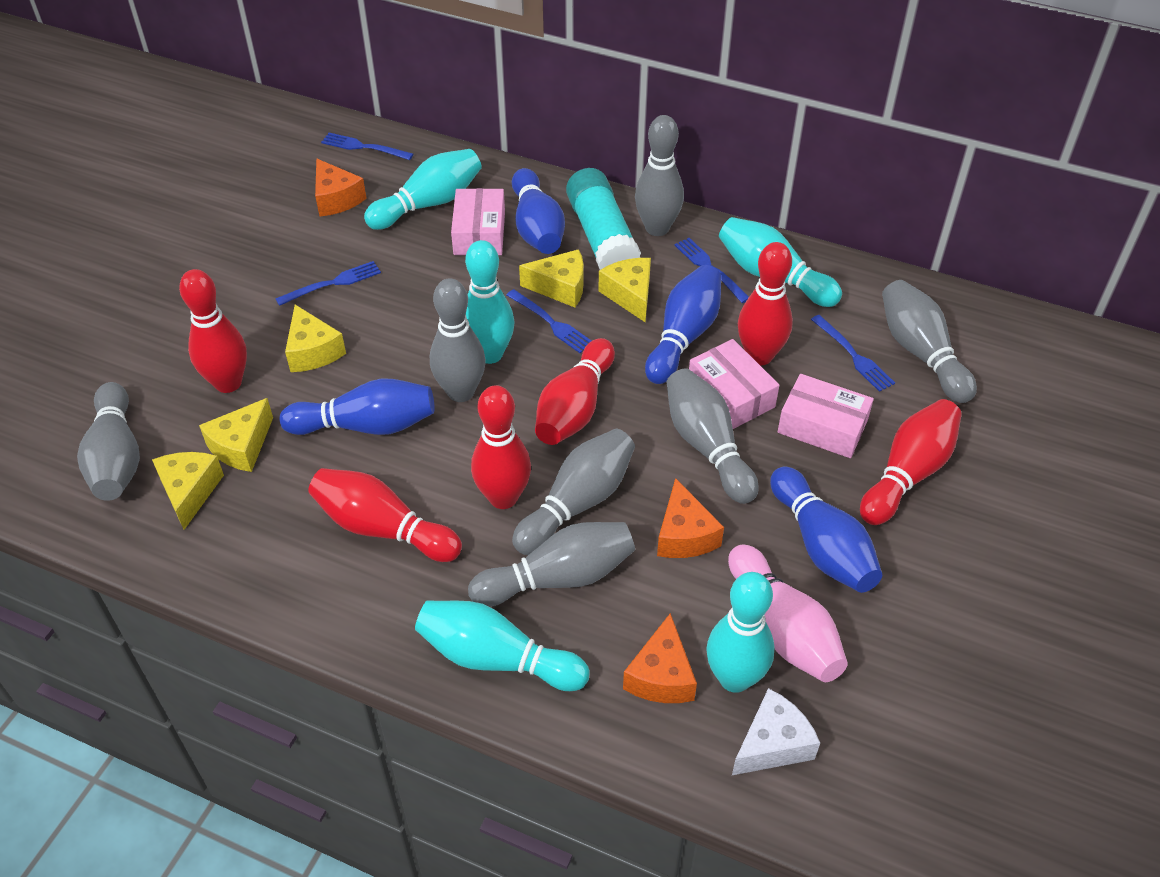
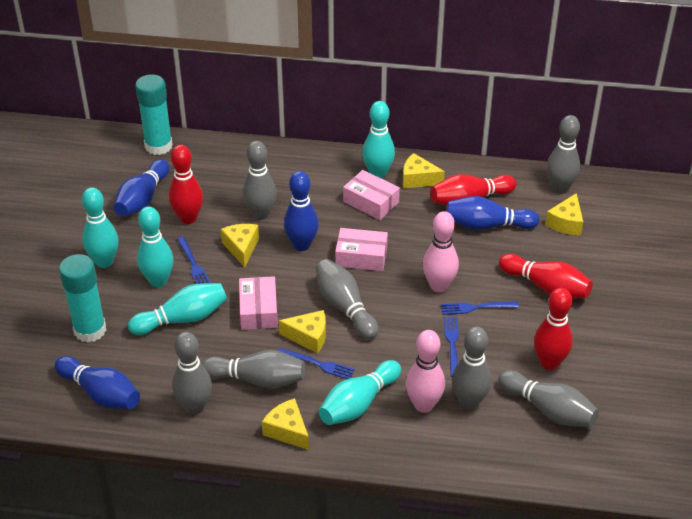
blue fork: [275,261,381,306] [321,133,413,160] [506,289,591,353] [674,238,749,303] [811,315,895,392] = 5 -> [177,237,211,284] [278,348,355,379] [441,301,519,315] [444,317,459,377] = 4
orange cheese: [315,158,367,216] [623,613,697,703] [657,478,724,558] = 3 -> none = 0
pink bowling pin: [728,544,848,682] = 1 -> [406,330,445,413] [423,211,459,292] = 2
red bowling pin: [179,269,247,393] [308,468,462,562] [471,385,531,509] [535,338,615,445] [738,242,793,365] [860,399,962,525] = 6 -> [169,145,203,224] [430,174,516,206] [499,254,593,298] [534,288,573,370] = 4
turquoise glue stick: [566,168,641,270] = 1 -> [59,254,106,343] [135,74,173,155] = 2
white cheese: [732,688,820,775] = 1 -> none = 0

